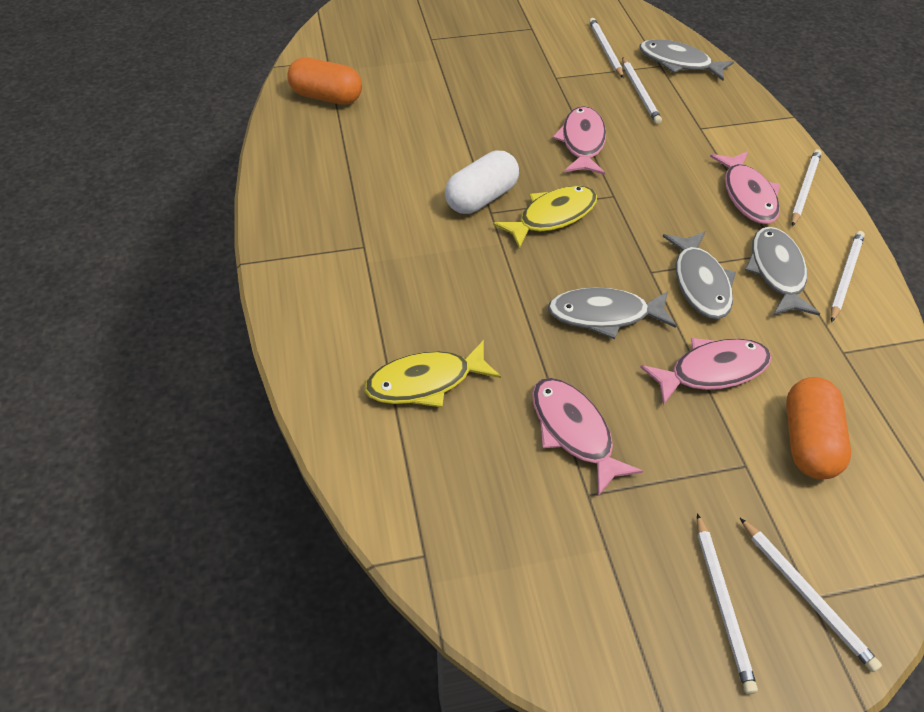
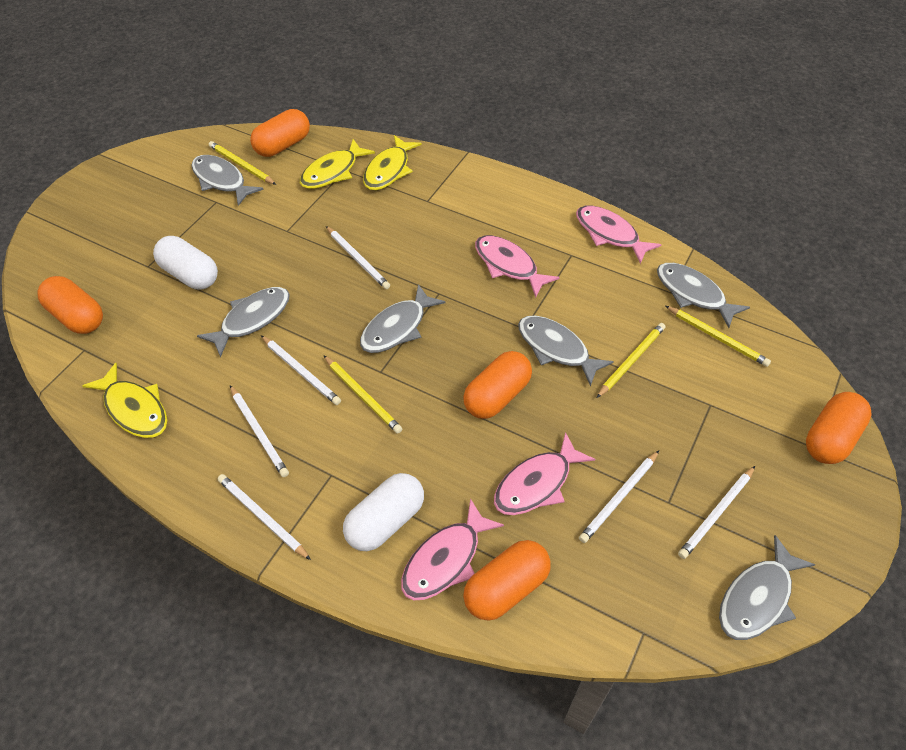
grey fish: [548,287,676,339] [639,40,734,81] [663,231,736,319] [745,227,820,316] = 4 -> [191,155,264,206] [197,287,290,358] [360,284,446,353] [518,316,614,386] [657,263,750,328] [719,535,815,640] = 6
orange capsule: [287,57,362,105] [786,377,851,479] = 2 -> [38,276,103,334] [250,109,310,157] [463,351,532,419] [463,540,551,621] [806,392,872,464] = 5
white capsule: [445,150,519,214] = 1 -> [153,236,218,289] [343,473,424,551] = 2
yellow fish: [365,340,501,407] [493,186,597,249] = 2 -> [82,363,167,438] [300,139,375,189] [363,135,422,190] = 3
yellow pencil: none = 0 -> [209,141,276,185] [324,356,402,434] [597,323,665,398] [666,306,771,367] = 4

